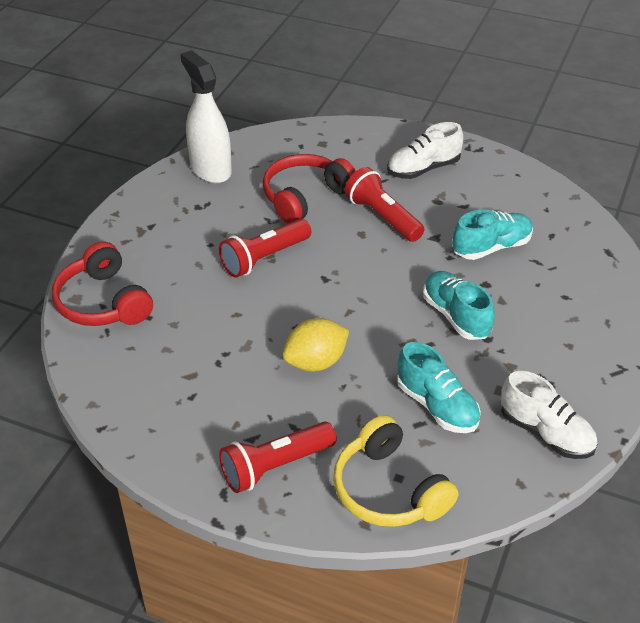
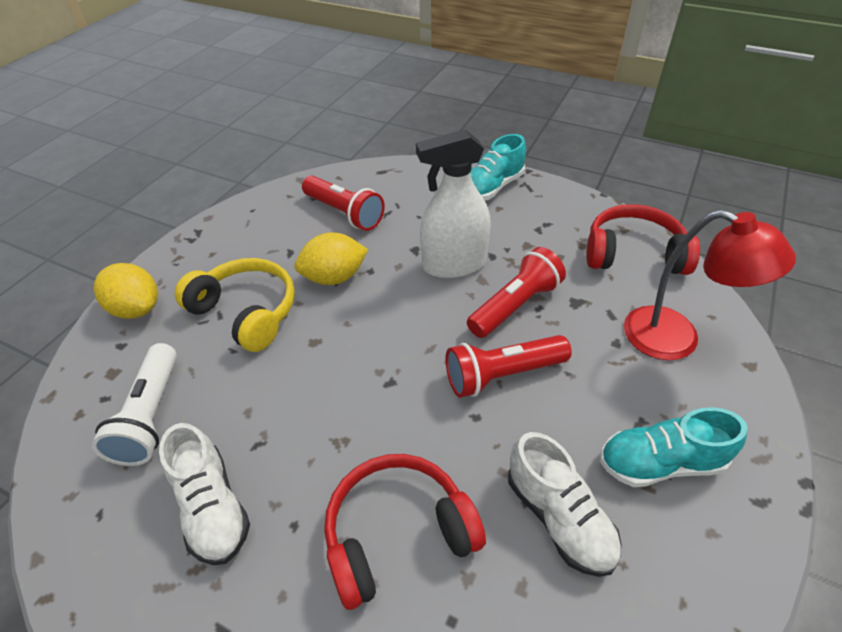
red lamp: none = 0 -> [624,210,796,360] = 1
turquoise shoe: [397,342,481,433] [423,271,495,340] [453,209,533,260] = 3 -> [470,134,526,201] [600,407,748,487] = 2
white flashlight: none = 0 -> [92,343,177,466] = 1
yellow lemon: [283,318,349,372] = 1 -> [94,263,158,319] [295,233,368,285] = 2

